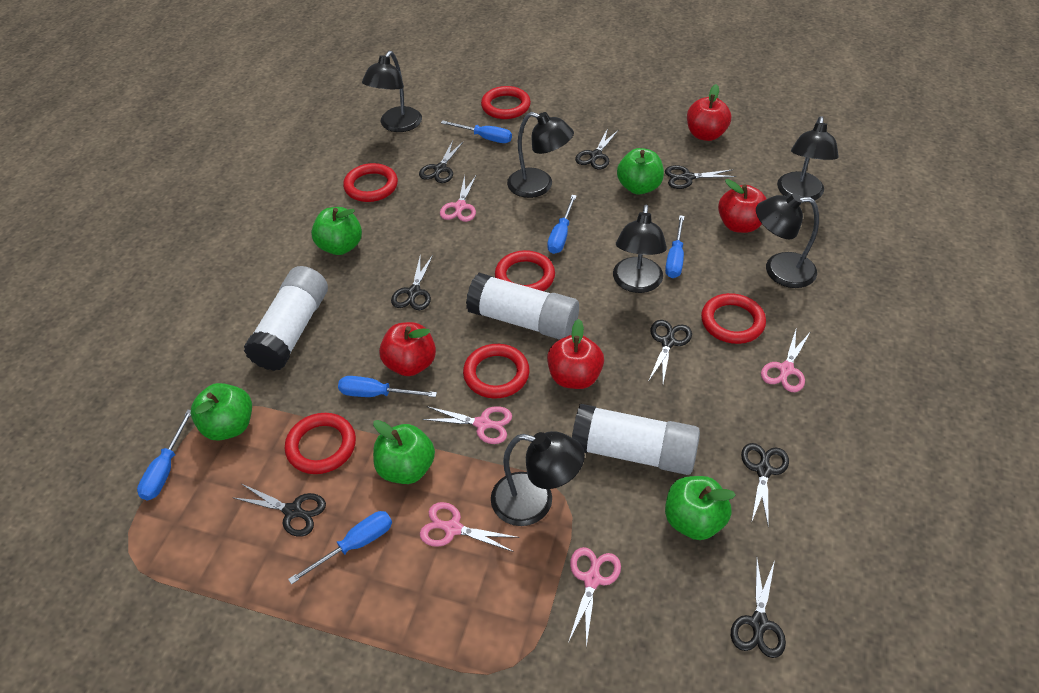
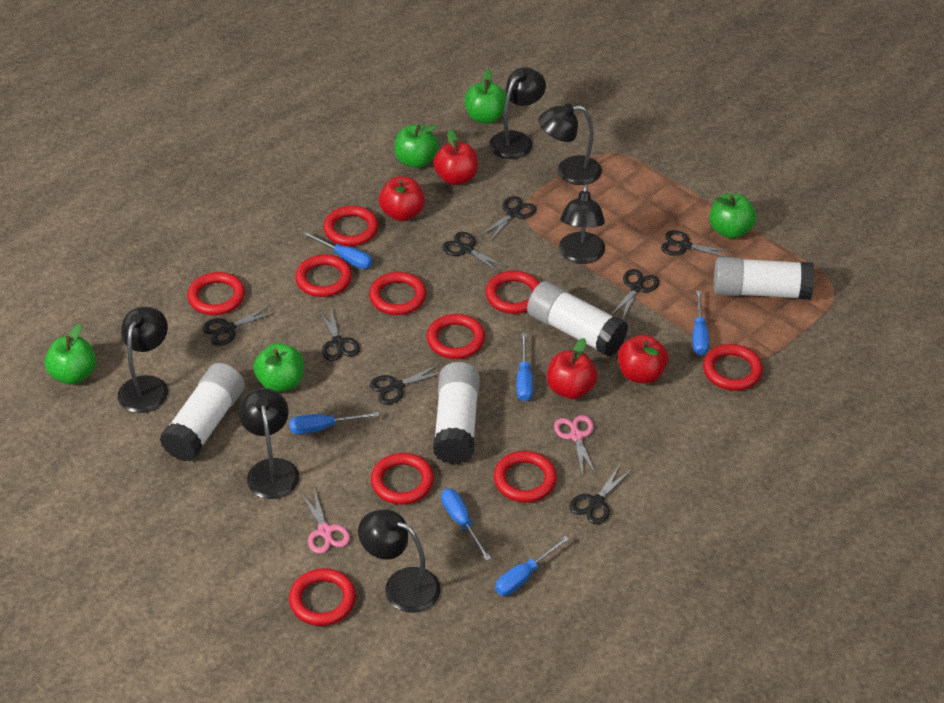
pink scissors: [420,502,519,552] [422,406,512,444] [440,175,476,222] [568,547,621,647] [761,330,810,392] = 5 -> [301,488,350,554] [554,415,596,476] = 2
red ring: [285,413,356,474] [343,163,398,202] [463,344,530,398] [481,86,531,119] [495,250,555,291] [701,293,766,344] = 6 -> [187,272,245,315] [289,568,356,626] [295,254,352,297] [323,206,378,246] [369,272,426,315] [371,453,434,505] [427,314,485,359] [486,271,540,314] [494,451,557,502] [703,344,763,391] = 10
white glue stick: [244,266,328,371] [466,273,579,340] [572,404,700,475] = 3 -> [159,363,245,462] [433,362,480,464] [527,281,628,356] [714,257,814,300] = 4

